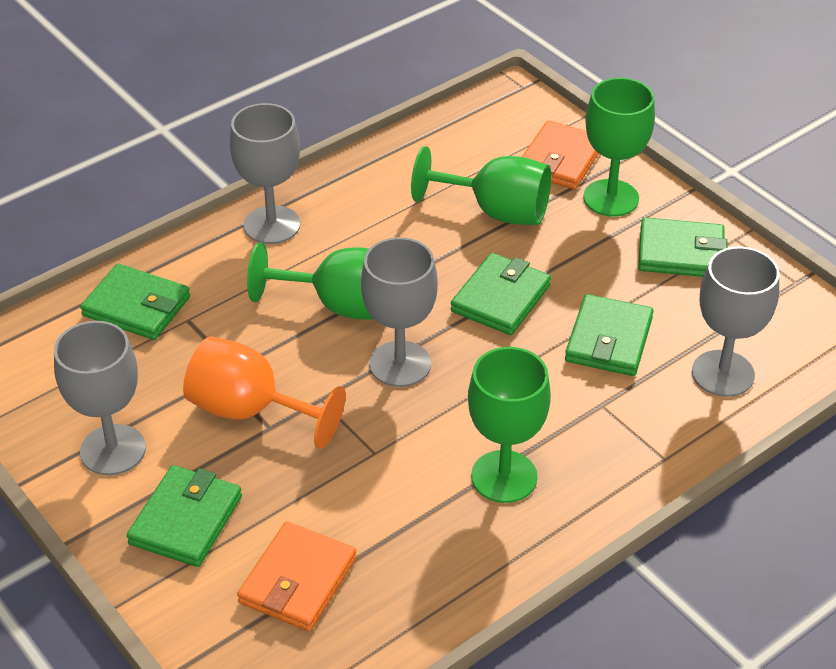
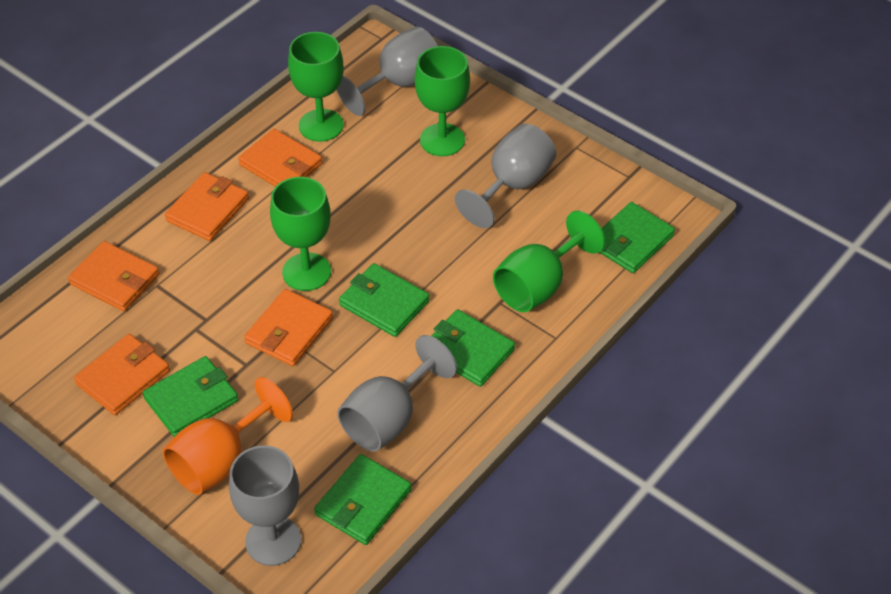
orange wallet: [237,521,357,631] [522,120,599,189] = 2 -> [68,241,159,311] [74,334,170,415] [165,172,249,241] [238,129,322,187] [244,289,333,366] = 5

